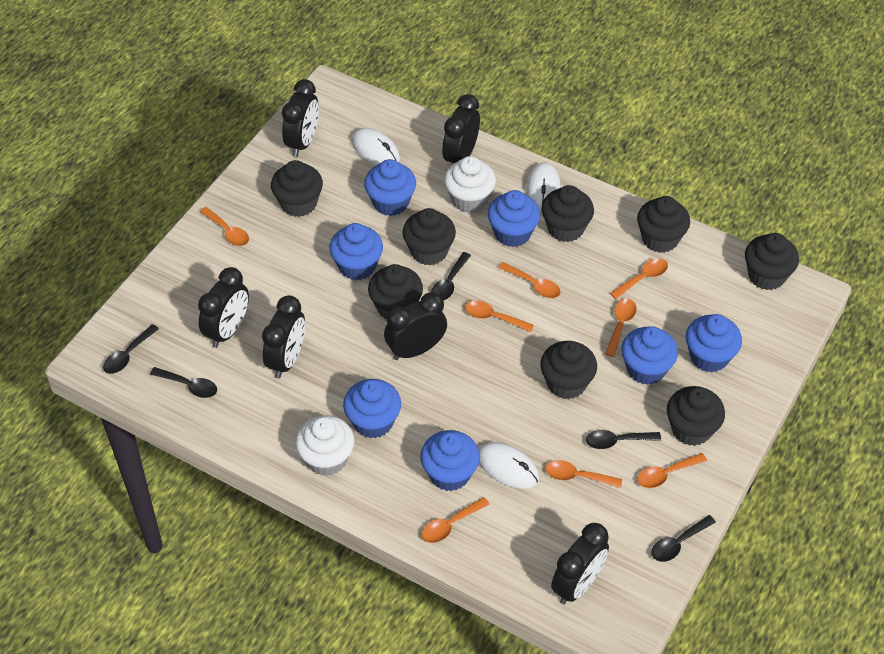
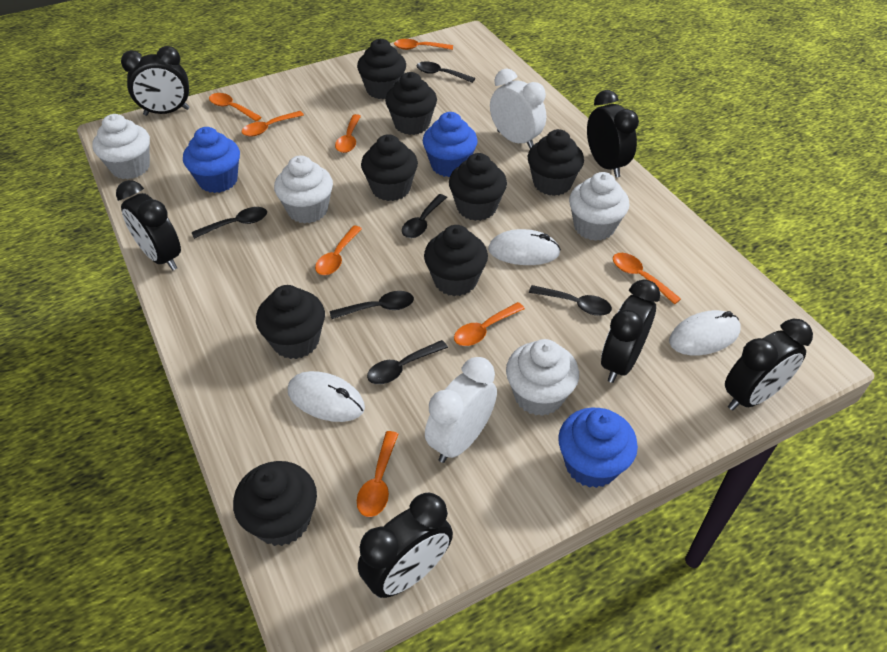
black spoon: [103,324,159,374] [150,367,217,398] [431,252,471,301] [586,430,661,449] [651,515,716,562] = 5 -> [192,207,267,239] [330,291,414,319] [367,340,448,384] [402,194,447,238] [416,61,475,83] [529,285,612,316] = 6
blue cupcake: [329,223,383,280] [343,379,401,438] [364,159,416,216] [420,430,480,491] [488,190,540,247] [621,326,678,385] [686,314,742,372] = 7 -> [183,127,240,193] [423,112,477,177] [558,408,638,488] = 3
white clock: none = 0 -> [425,357,497,463] [490,68,546,149] = 2
white cupcake: [295,415,354,476] [444,156,496,213] = 2 -> [92,114,150,179] [274,156,333,223] [506,339,579,416] [569,172,630,241] = 4

